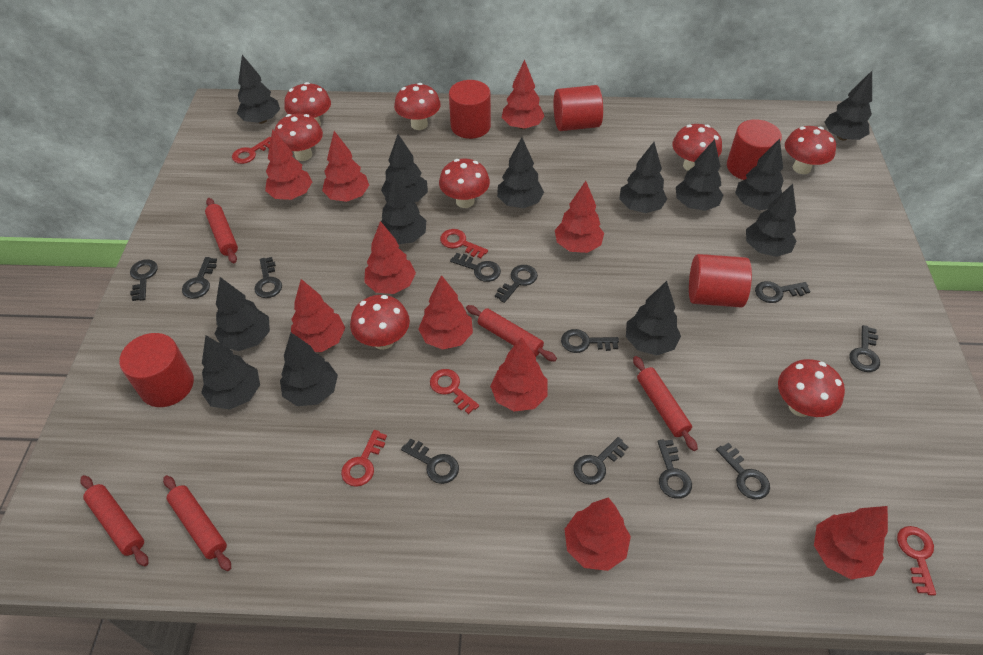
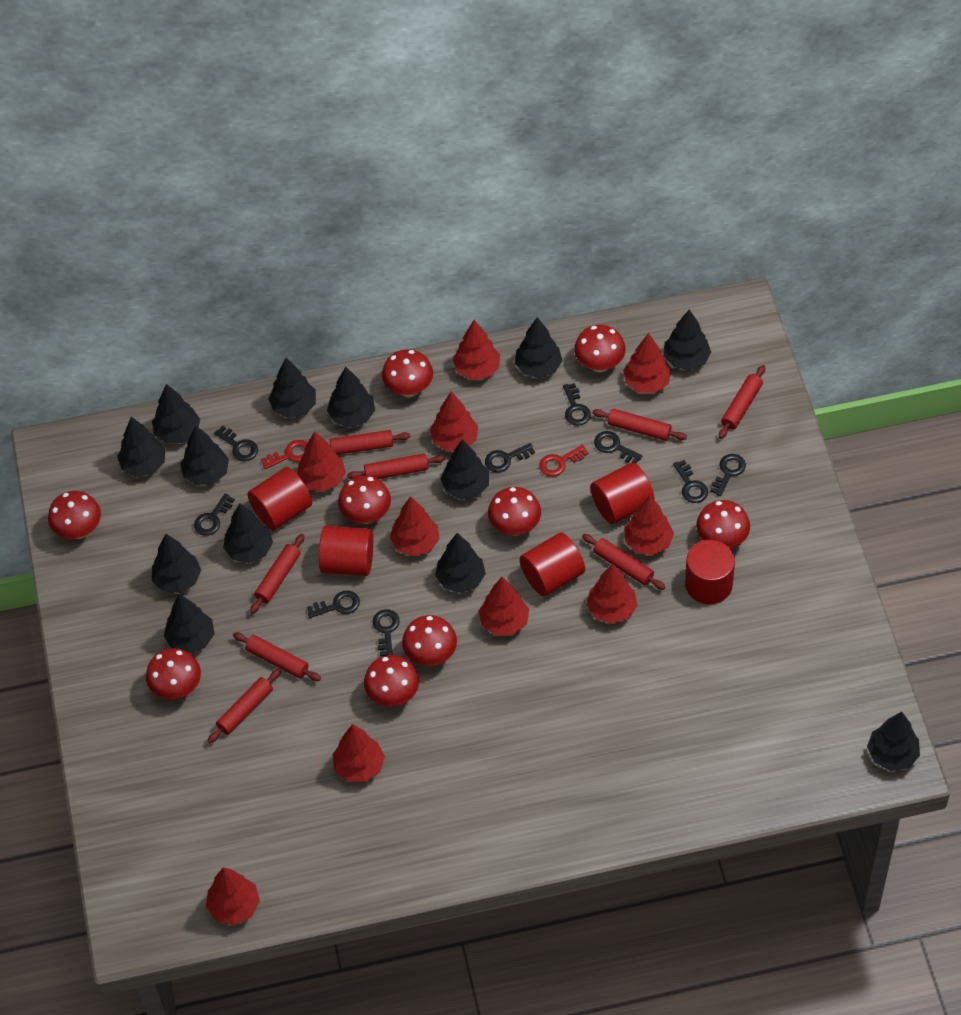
black key: [130,259,158,301] [182,257,217,299] [254,257,282,298] [401,438,459,484] [450,253,501,282] [495,265,538,303] [561,329,619,353] [573,437,628,485] [657,440,692,499] [716,443,770,499] [755,281,810,303] [849,325,880,372] = 12 -> [194,493,235,536] [214,426,258,461] [307,591,360,618] [373,609,400,657] [485,443,535,472] [563,383,591,426] [594,431,642,463] [673,460,708,503] [710,454,746,496] = 9
red key: [232,137,271,164] [341,430,387,487] [430,369,479,414] [440,229,488,258] [897,526,936,595] = 5 -> [261,440,307,469] [539,444,588,477] = 2
red mushroom: [274,113,323,161] [284,82,331,126] [350,295,410,350] [394,83,441,130] [439,159,490,208] [672,124,722,171] [778,359,845,417] [785,126,836,174] = 8 -> [48,491,101,539] [146,648,201,699] [338,475,391,524] [364,655,419,707] [382,349,433,397] [402,615,457,666] [488,487,541,536] [574,325,626,373] [696,500,750,548] = 9
red rolling pin: [81,475,148,566] [163,475,231,571] [205,198,238,263] [466,305,557,362] [633,356,698,451] = 5 -> [207,669,281,743] [233,632,321,681] [250,534,304,614] [329,430,410,455] [347,453,445,479] [582,534,666,590] [592,409,687,441] [719,365,765,439] = 8

